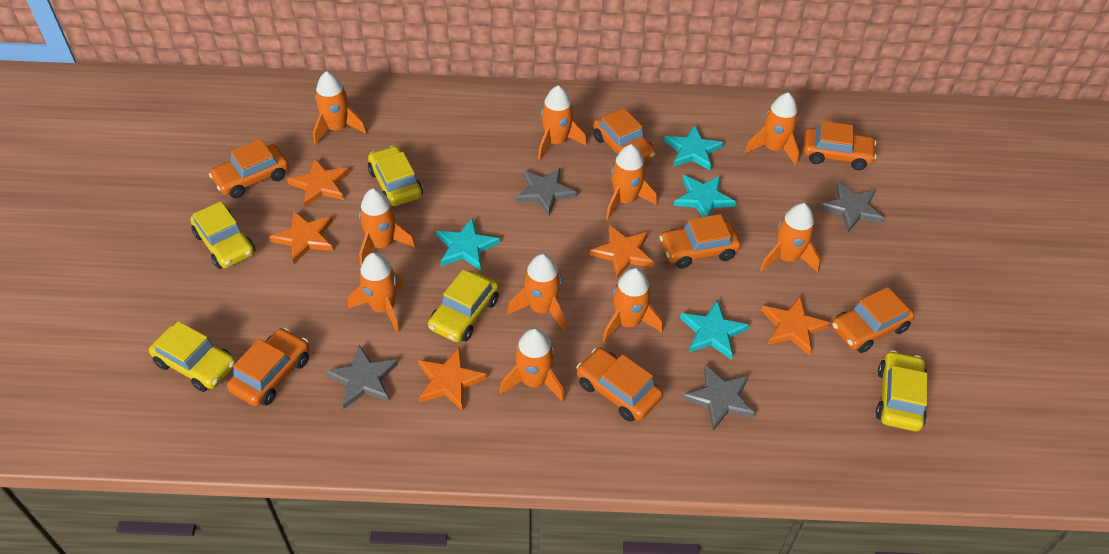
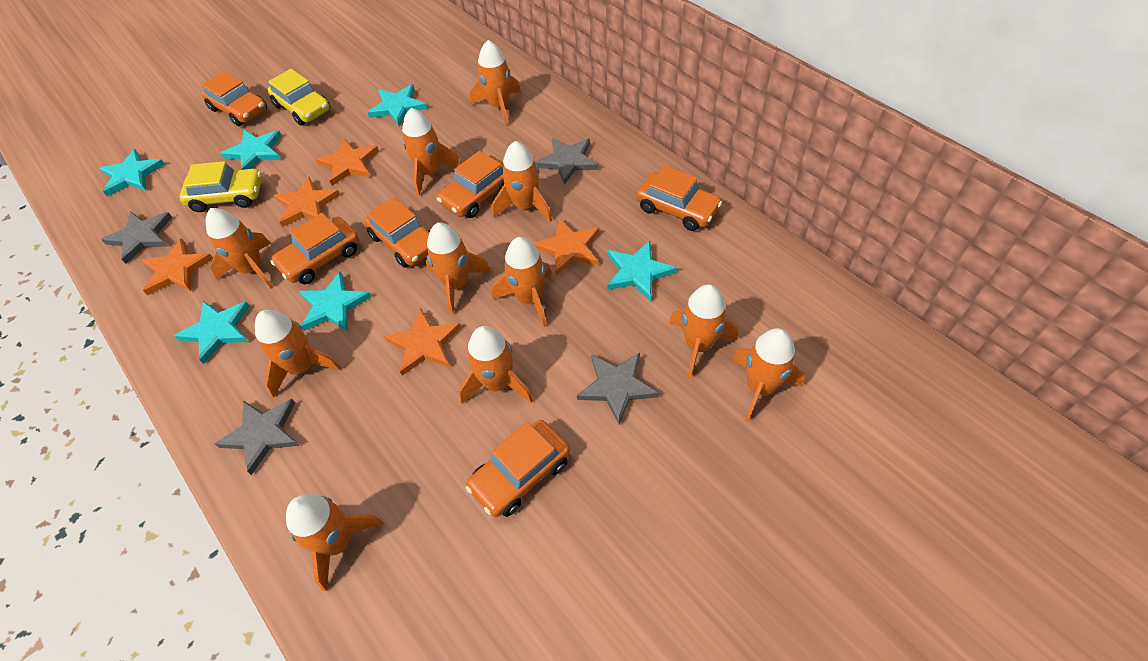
orange car: [209,139,289,198] [227,328,309,407] [576,348,663,422] [593,108,656,162] [660,214,741,269] [804,121,877,170] [832,287,915,353] = 7 -> [201,71,267,126] [270,213,359,284] [364,197,430,268] [437,151,504,218] [466,420,570,517] [636,166,722,231] = 6
orange rocket: [313,71,367,145] [348,252,404,333] [359,188,416,266] [499,328,565,402] [507,254,566,331] [538,85,587,160] [602,268,663,342] [606,144,657,220] [744,92,799,166] [760,203,820,272] = 10 -> [206,208,273,289] [255,310,341,398] [286,494,384,591] [402,108,461,196] [426,223,491,315] [459,326,533,404] [470,40,521,125] [492,141,552,222] [492,237,552,327] [669,284,738,379] [732,328,805,422] = 11
turquoise star: [436,218,500,271] [664,125,724,171] [673,175,736,217] [680,300,749,360] = 4 -> [100,149,165,196] [174,301,250,364] [220,130,282,170] [299,271,371,332] [367,84,427,126] [607,240,677,301] = 6
yellow car: [149,321,236,392] [190,201,255,269] [368,146,423,206] [428,270,499,342] [876,350,928,431] = 5 -> [179,161,262,212] [267,69,331,126] = 2

